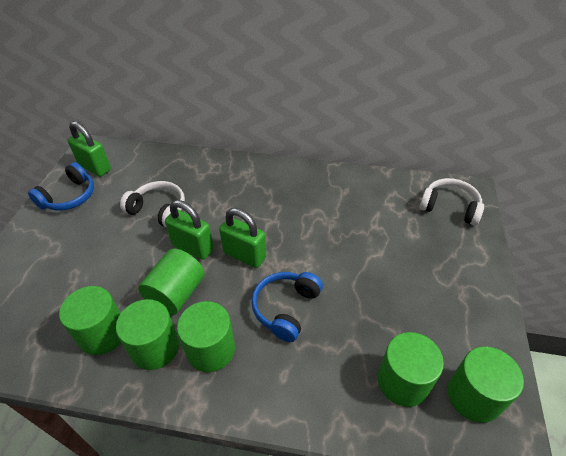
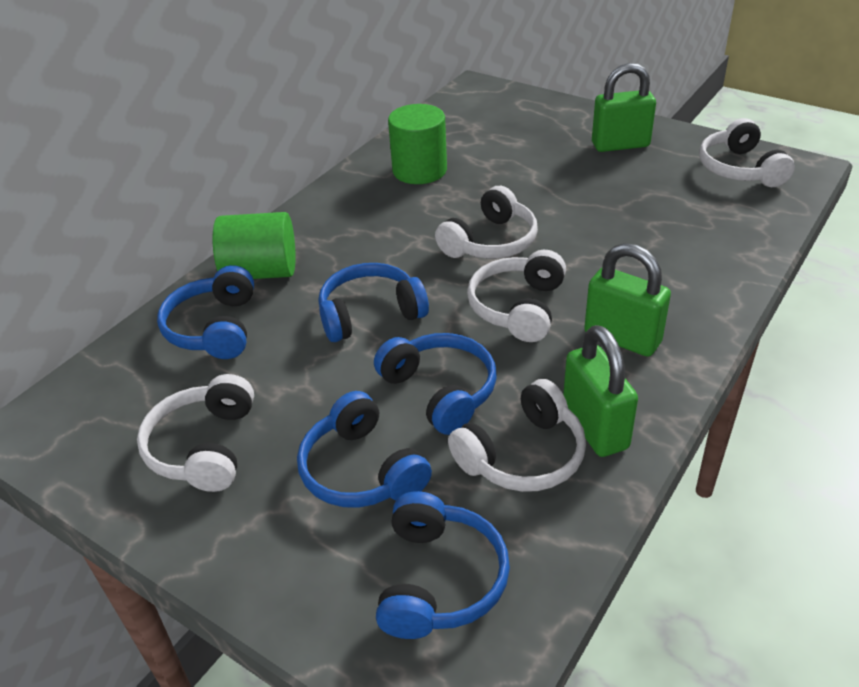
blue headphones: [28,162,94,211] [251,272,323,342] = 2 -> [157,265,254,359] [297,391,432,508] [318,263,429,342] [374,333,497,435] [376,491,510,639] = 5
green cylinder: [59,286,121,355] [116,299,179,370] [138,249,205,315] [177,301,235,372] [378,332,444,407] [448,347,524,423] = 6 -> [213,212,296,279] [388,104,447,184] = 2
white headphones: [120,181,185,228] [419,178,484,226] = 2 -> [137,374,254,492] [435,186,538,259] [448,379,586,492] [467,250,566,342] [699,118,795,187] = 5

